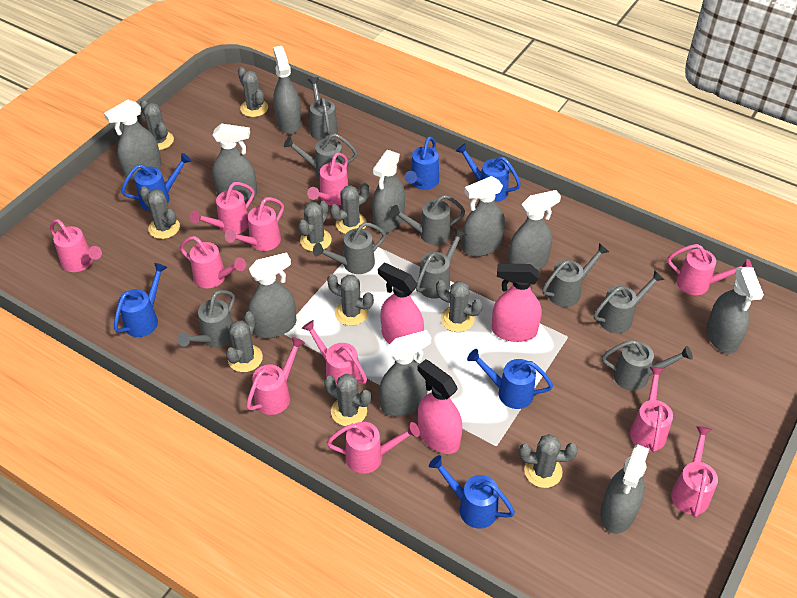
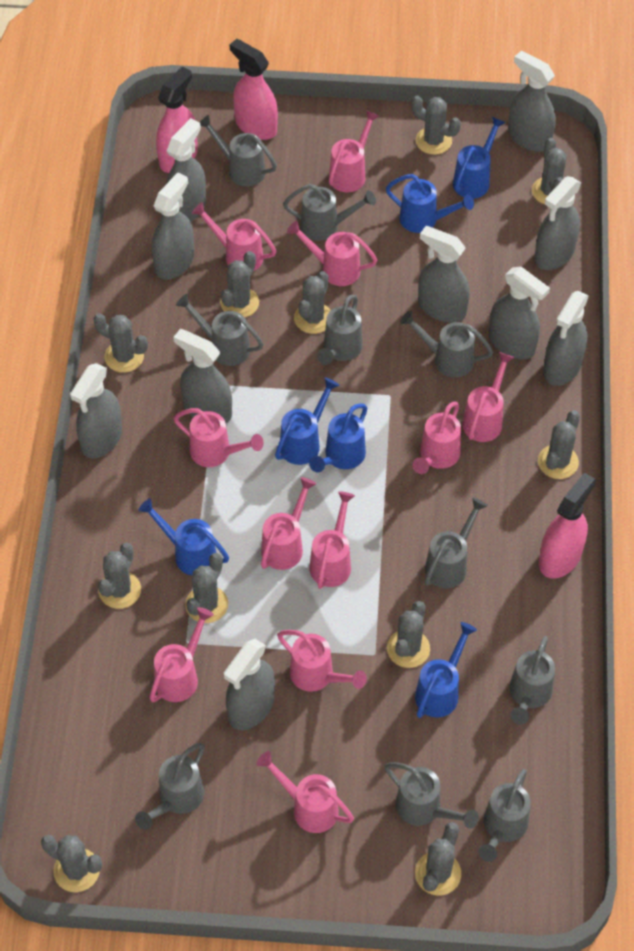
grey cactus: [140,99,174,150] [140,186,180,239] [226,311,263,372] [238,67,268,117] [298,201,332,252] [324,374,371,426] [327,274,374,326] [330,183,369,234] [436,280,483,332] [519,434,578,488] = 10 -> [41,835,102,892] [93,313,148,373] [98,543,141,609] [185,553,228,623] [220,251,259,318] [294,271,331,334] [387,601,430,668] [411,96,461,155] [415,822,461,896] [532,138,567,205] [538,410,580,479] = 11
grey watering can: [177,290,235,347] [284,133,357,178] [308,77,338,141] [313,222,386,274] [390,195,466,245] [416,228,466,299] [542,243,609,307] [593,270,665,333] [602,340,693,391] = 9 -> [135,743,205,830] [176,294,264,366] [200,115,277,186] [283,184,376,241] [317,294,363,365] [384,762,478,829] [400,311,493,378] [425,498,488,588] [478,769,531,862] [509,636,555,725] = 10

